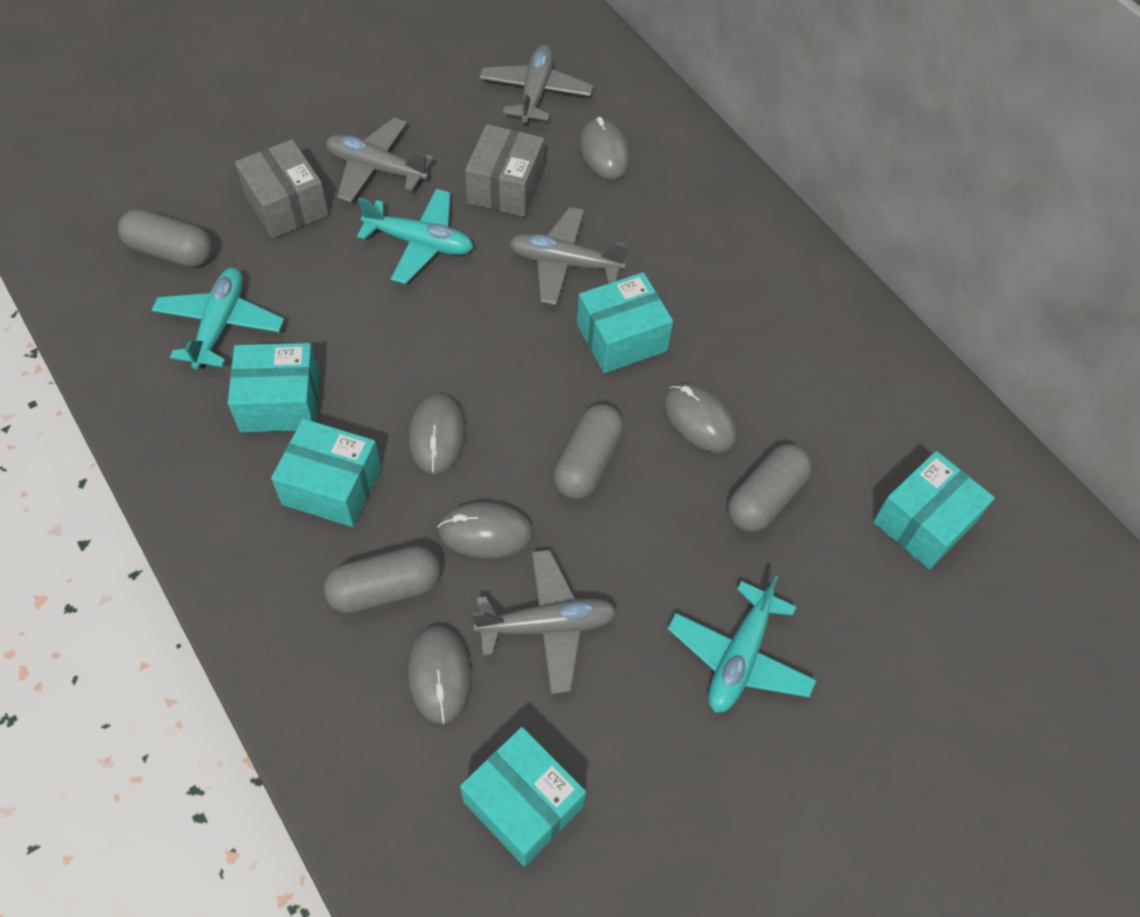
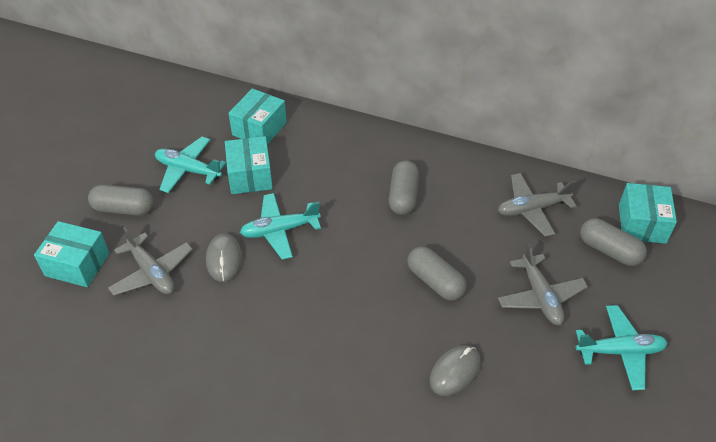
grey box: [235,139,329,239] [465,124,545,217] = 2 -> none = 0
grey mouse: [408,625,472,724] [409,394,465,474] [438,502,534,558] [580,117,630,179] [664,384,737,453] = 5 -> [206,233,242,282] [430,345,481,396] = 2
grey plane: [326,118,434,202] [472,550,617,694] [479,45,593,125] [509,207,628,305] = 4 -> [108,227,193,296] [498,173,576,237] [498,243,588,325] = 3
turquoise box: [228,343,319,432] [271,419,381,527] [460,727,586,867] [577,272,673,373] [873,451,995,569] = 5 -> [34,221,109,287] [225,136,273,194] [229,88,287,145] [619,183,677,244] = 4

